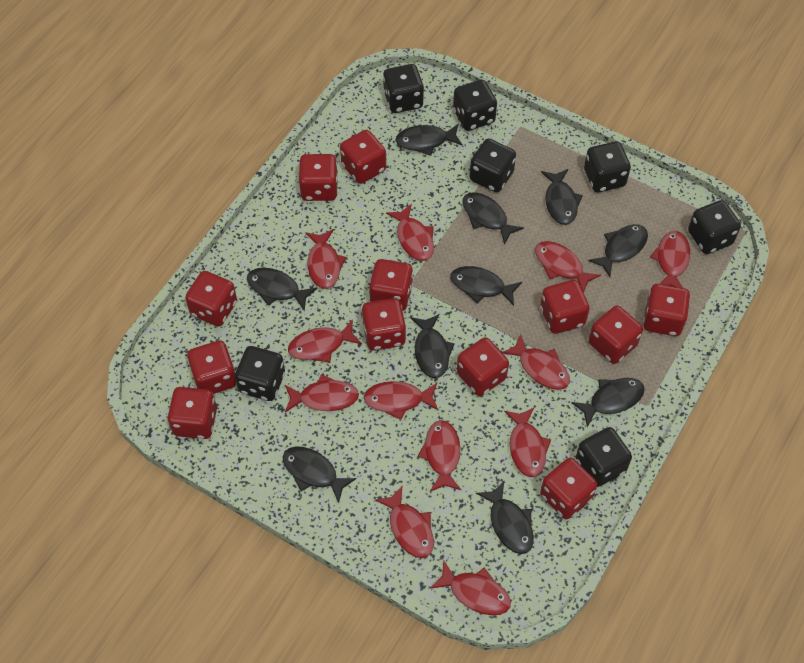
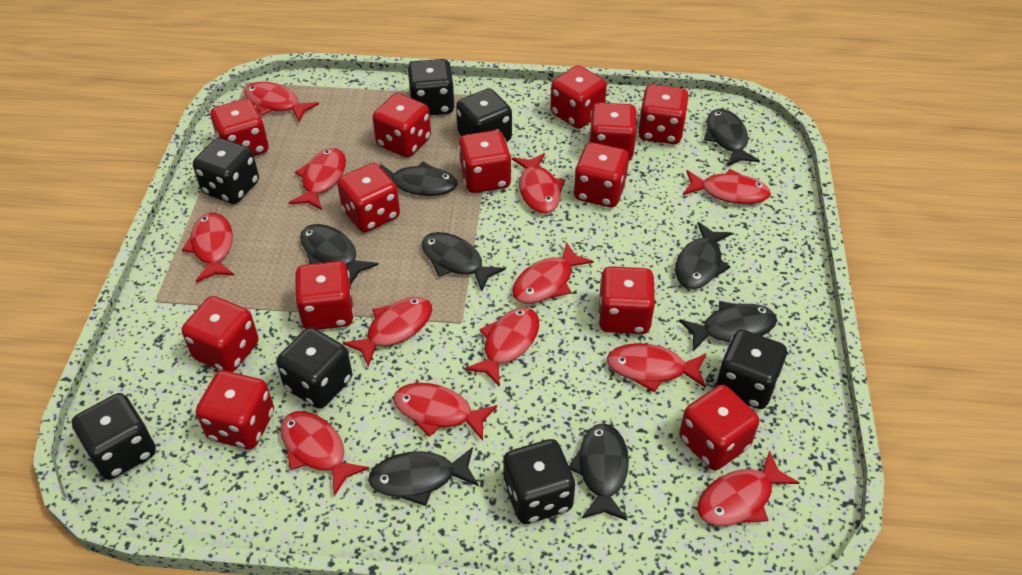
black fish: [247,268,317,311] [283,446,356,503] [395,123,463,156] [411,314,455,378] [450,266,522,306] [462,192,524,245] [476,481,534,554] [541,169,583,225] [571,378,645,427] [588,224,648,277] = 10 -> [300,224,378,284] [368,447,479,506] [380,162,458,196] [422,232,506,292] [569,423,629,521] [675,222,732,289] [679,301,777,351] [704,109,760,166] = 8
red dice: [167,387,217,439] [185,271,237,327] [187,340,237,394] [299,154,338,201] [340,130,386,184] [362,298,406,351] [369,259,413,311] [457,337,509,396] [540,280,590,334] [540,458,597,519] [589,306,643,364] [643,284,690,336] = 12 -> [182,296,259,372] [196,371,274,449] [210,98,268,156] [295,261,354,330] [337,163,400,232] [372,93,431,158] [458,130,511,193] [550,65,607,129] [574,142,629,207] [589,103,637,161] [598,266,655,334] [638,84,689,144] [679,385,759,470] = 13

